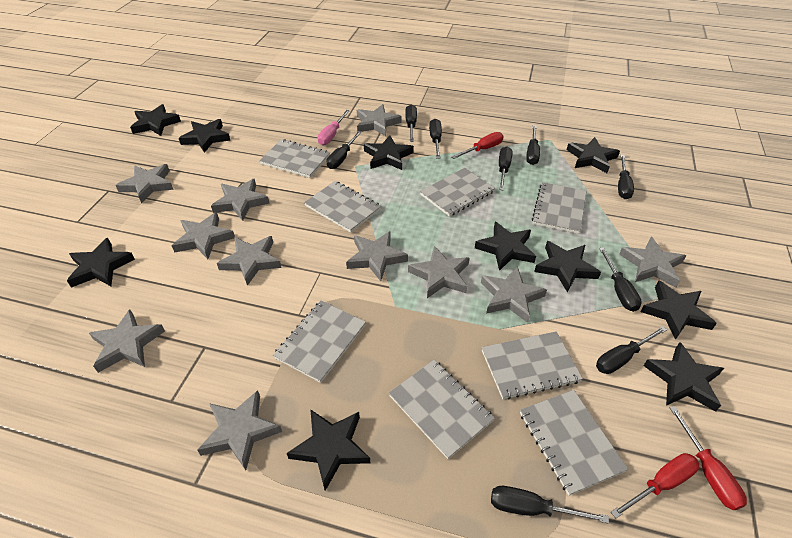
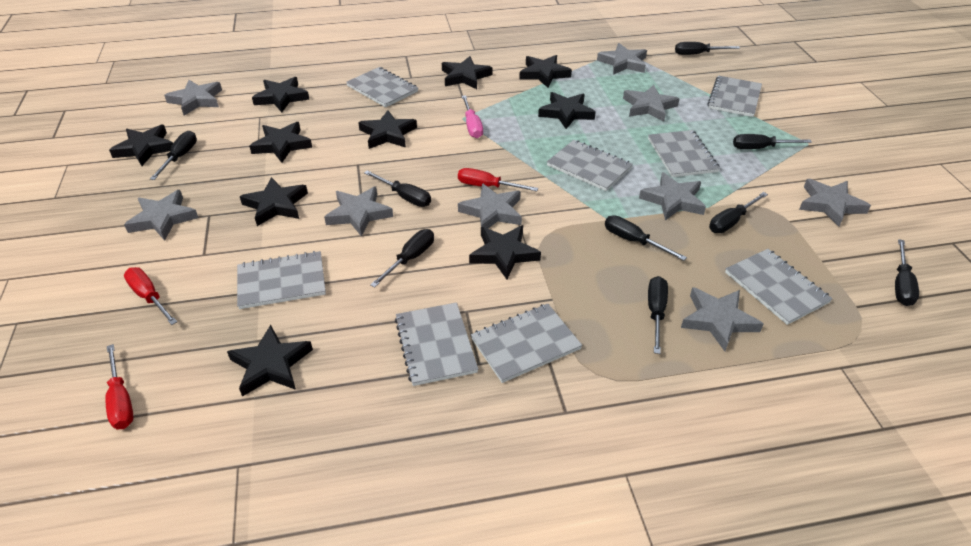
grey star: [89,309,165,373] [115,164,174,204] [172,212,235,259] [197,390,282,470] [211,179,270,221] [217,236,282,286] [346,231,408,281] [357,104,402,136] [408,246,470,298] [481,266,547,323] [619,237,686,288] = 11 -> [124,190,199,241] [164,80,222,115] [324,186,393,237] [458,183,522,229] [597,43,647,75] [623,85,680,121] [639,172,706,220] [681,287,763,351] [799,179,871,227] = 9

